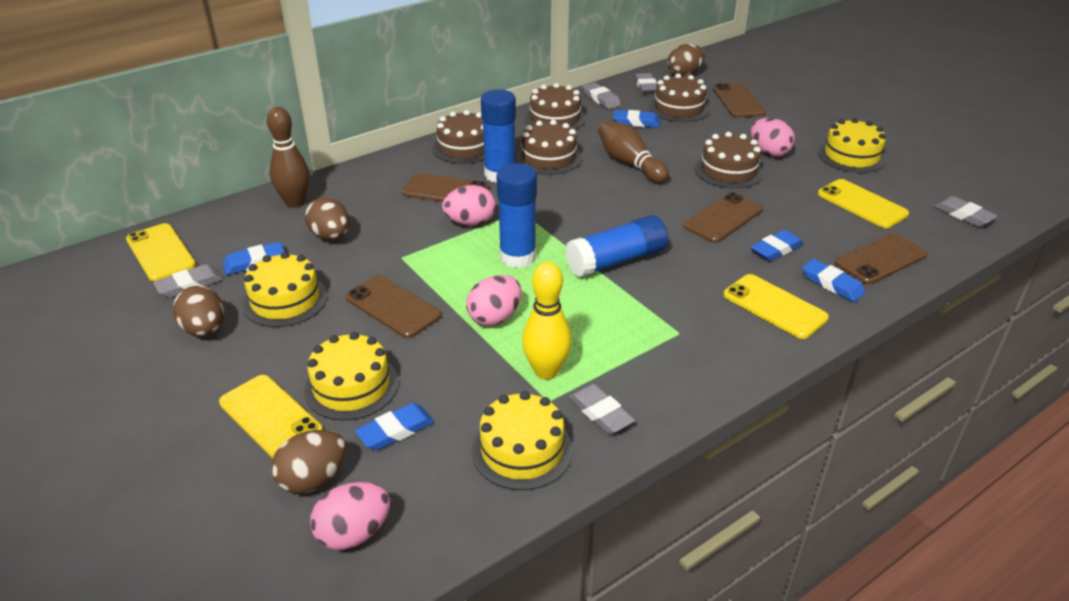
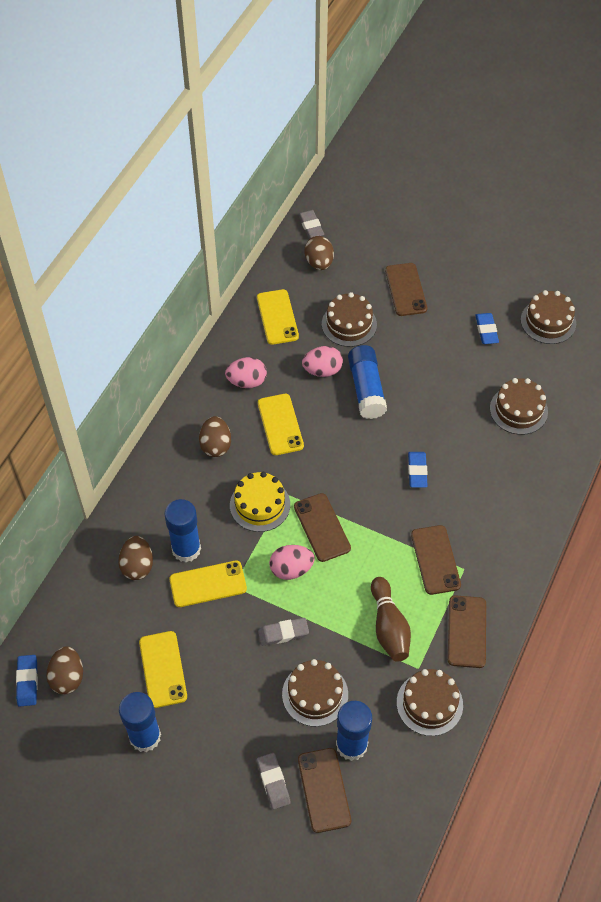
blue eraser: [222,241,285,275] [355,403,434,450] [613,110,661,128] [751,230,804,261] [802,259,865,302] = 5 -> [16,655,38,707] [408,452,428,488] [475,313,499,344] = 3
blue glue stick: [481,90,516,183] [496,163,537,268] [565,215,668,278] = 3 -> [119,692,161,752] [164,499,201,563] [336,701,372,761] [348,345,387,419] = 4
brown bowling pin: [267,107,310,208] [598,120,669,183] = 2 -> [371,577,411,662] = 1
grey eraser: [153,264,223,298] [569,384,635,434] [583,82,621,109] [635,73,657,94] [934,196,998,227] = 5 -> [257,753,291,810] [258,618,309,646] [298,210,324,239] = 3
pink egg: [310,482,390,550] [442,185,496,226] [466,275,522,326] [751,118,795,157] = 4 -> [225,357,267,388] [269,545,315,580] [302,346,343,377] = 3
yellow bowling pin: [522,262,572,380] = 1 -> none = 0
yellow cake: [242,252,327,327] [304,332,399,421] [472,391,573,490] [818,118,887,173] = 4 -> [230,472,290,532] = 1

